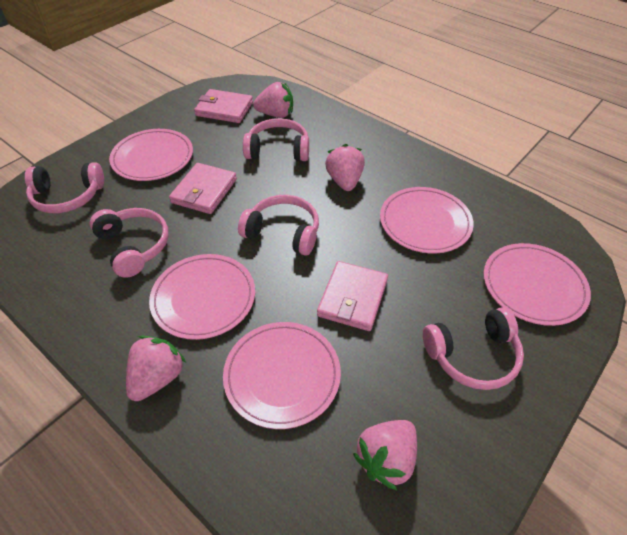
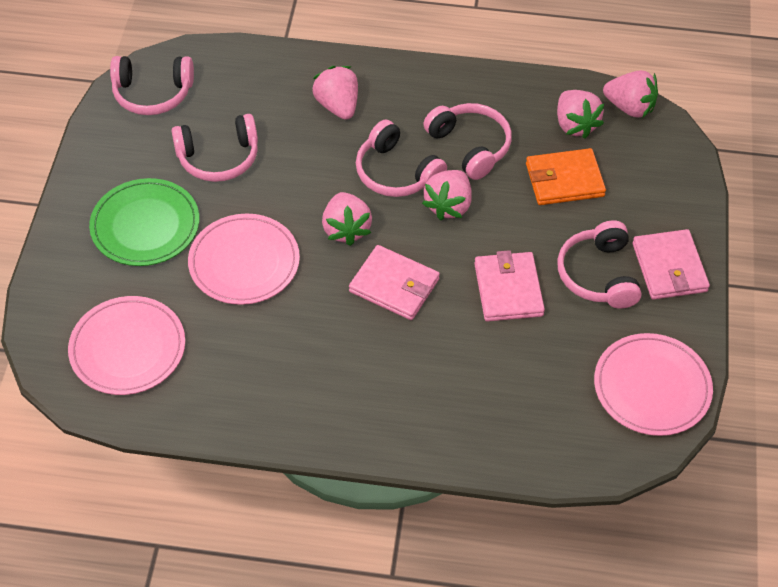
green plate: none = 0 -> [89,178,199,266] = 1
orange wallet: none = 0 -> [526,148,606,205] = 1
pink plate: [109,129,193,181] [149,254,255,340] [223,322,341,429] [380,187,474,253] [484,243,591,326] = 5 -> [68,296,185,395] [188,214,300,305] [594,333,713,436] = 3
pink strawberry: [126,335,186,401] [253,82,293,118] [325,144,365,191] [353,420,417,490] = 4 -> [312,66,358,120] [322,192,372,246] [422,170,472,220] [557,90,604,139] [603,70,658,118] = 5

